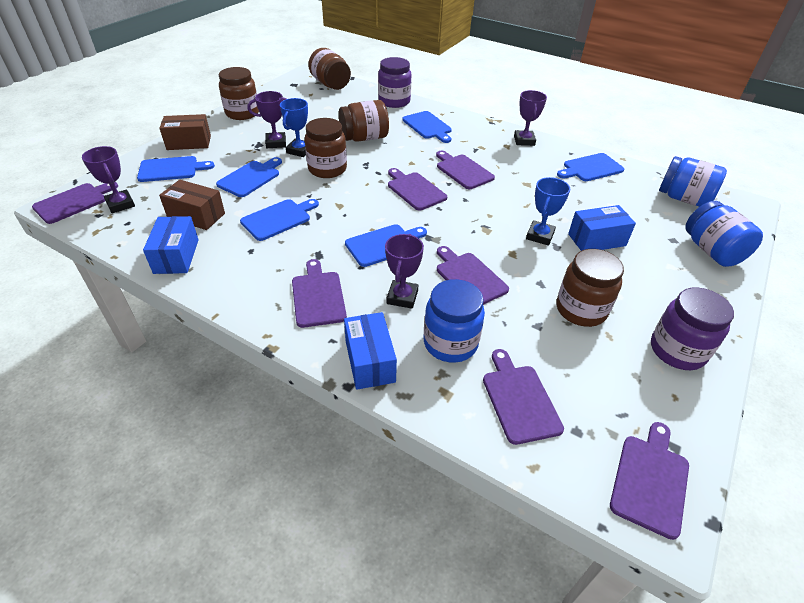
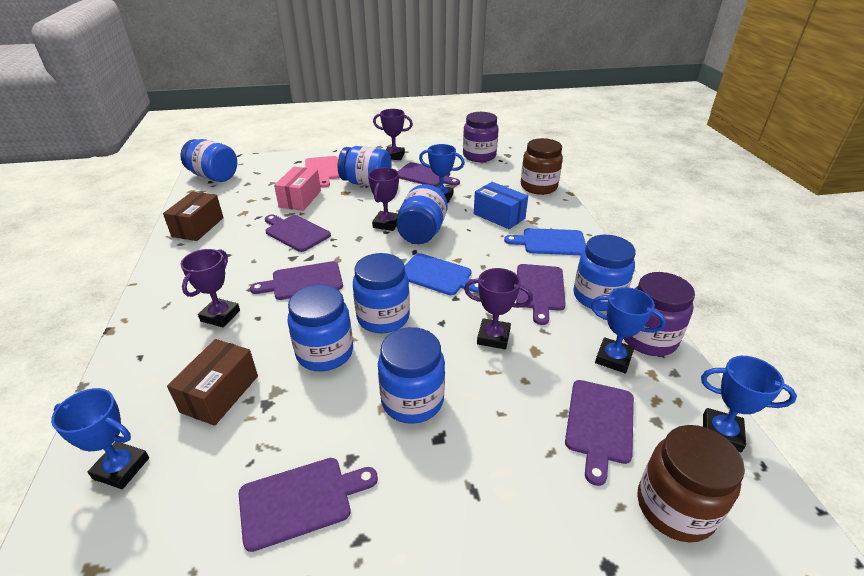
blue box: [143,216,199,274] [344,312,397,390] [568,205,636,251] = 3 -> [474,182,528,229] = 1
blue cutting board: [137,156,215,182] [216,157,282,197] [240,199,319,241] [345,224,427,267] [403,111,452,143] [557,153,624,181] = 6 -> [404,253,479,295] [504,228,586,255] = 2
blue jar: [423,279,485,363] [659,156,727,207] [685,201,763,267] = 3 -> [180,139,237,182] [288,284,353,371] [338,146,391,187] [353,253,410,333] [378,327,445,424] [397,184,448,244] [573,235,636,311] = 7
blue trophy: [280,98,308,157] [526,177,570,246] = 2 -> [51,388,149,489] [419,144,465,203] [591,287,666,373] [701,356,797,452] = 4
brown jar: [219,67,259,120] [304,118,347,178] [308,48,351,90] [339,100,389,142] [557,249,624,327] = 5 -> [521,138,563,195] [637,425,745,542] = 2
pink box: none = 0 -> [274,167,321,211] = 1
pink cutting board: none = 0 -> [305,156,340,187] = 1
purple cutting board: [32,182,118,224] [292,259,347,328] [388,168,447,211] [436,151,495,189] [437,246,509,305] [483,349,564,445] [610,422,689,540] = 7 -> [239,458,378,552] [250,261,343,300] [265,215,331,252] [398,162,460,186] [516,264,566,325] [565,380,634,486] = 6

